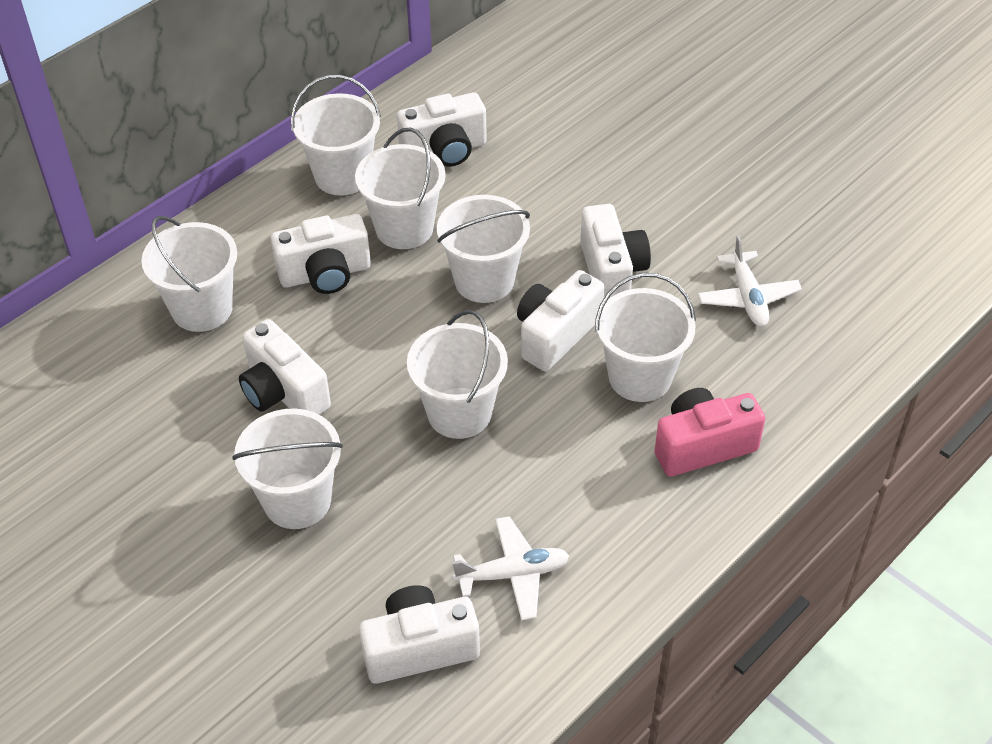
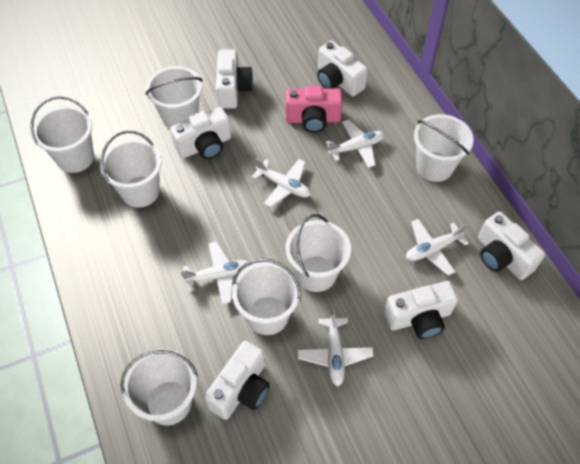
white plane: [452,516,569,621] [698,235,802,327] = 2 -> [180,242,251,304] [252,158,311,207] [298,309,374,386] [326,120,384,168] [406,219,469,276] = 5

